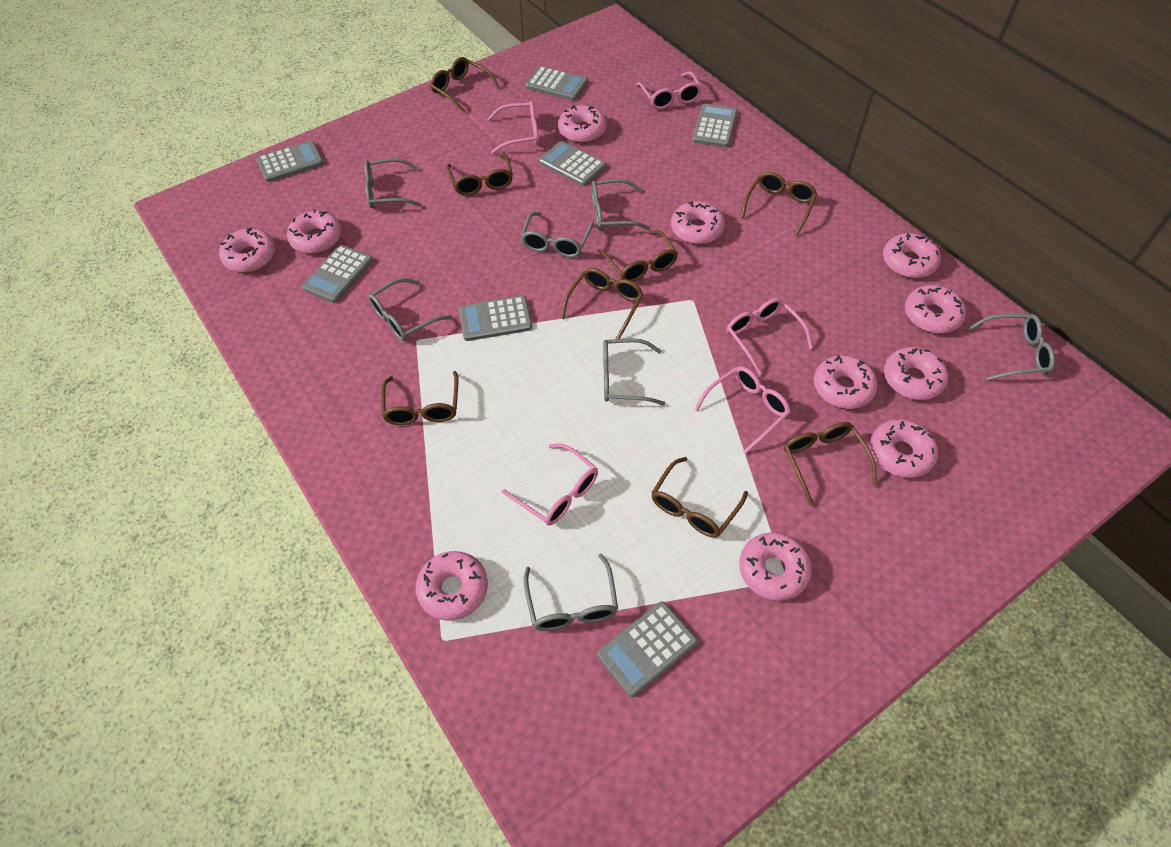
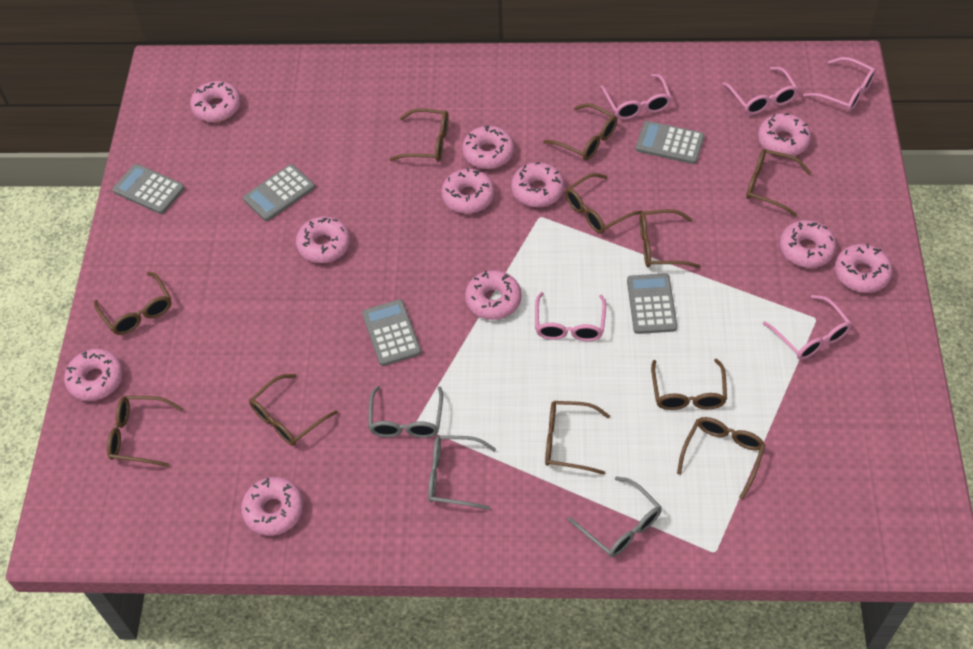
brown glasses: [381,371,458,425] [430,57,500,113] [446,153,513,196] [561,268,644,339] [598,230,678,282] [651,457,748,538] [741,172,817,236] [784,422,877,506] = 8 -> [94,272,172,335] [107,396,183,467] [249,374,338,446] [389,108,449,161] [543,103,617,160] [545,401,610,475] [565,173,643,234] [640,209,701,268] [651,359,727,410] [677,417,765,499] [746,149,811,217] = 11
grey calculator: [256,140,324,182] [302,245,373,303] [459,296,532,341] [526,66,588,101] [539,141,606,186] [597,601,697,697] [692,104,737,147] = 7 -> [112,164,184,214] [243,164,315,221] [362,299,421,366] [627,273,677,334] [636,121,704,164] = 5
grey glasses: [364,158,422,208] [368,278,452,341] [520,212,594,258] [524,553,618,631] [591,179,650,230] [603,339,665,405] [968,314,1055,380] = 7 -> [368,386,443,438] [428,435,496,510] [568,476,661,557] = 3

